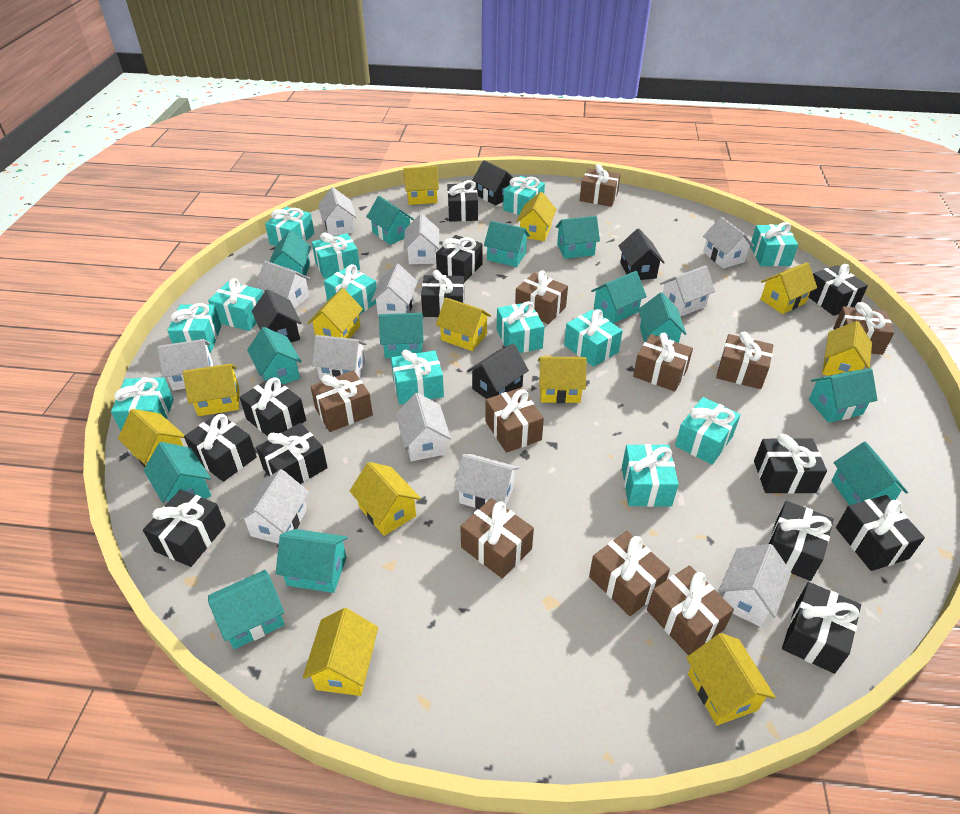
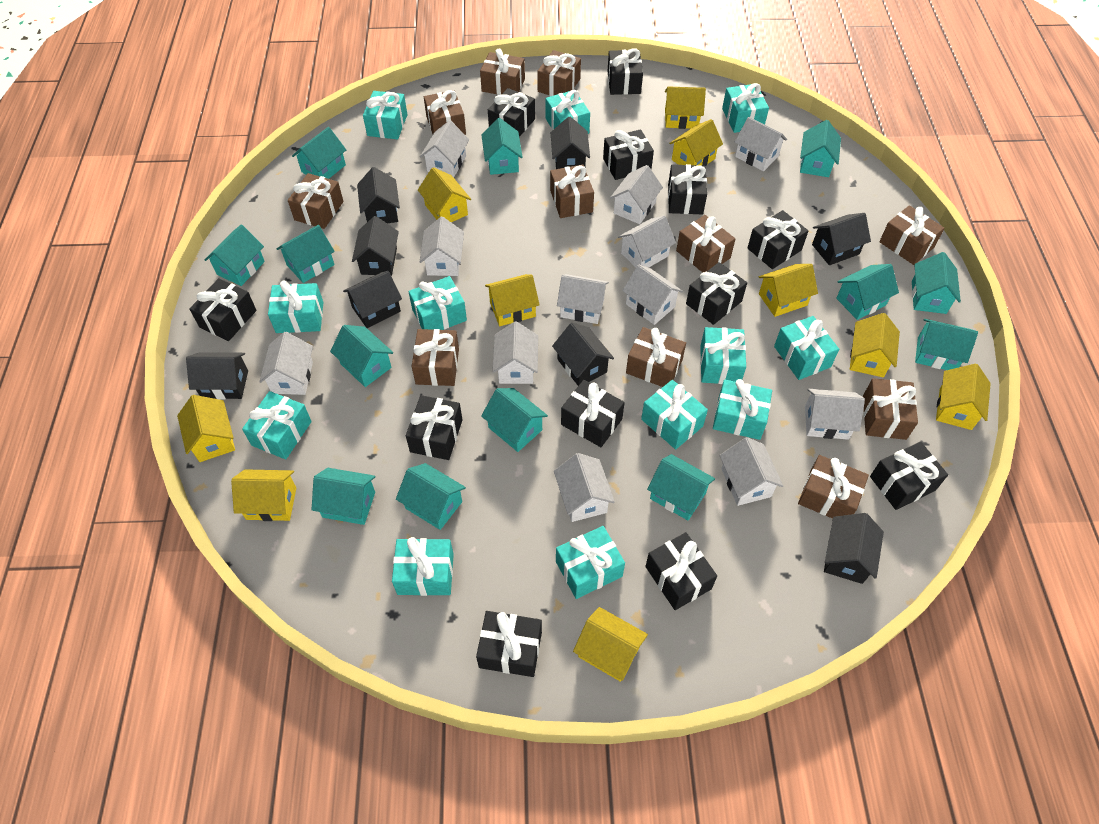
black house: [252,289,301,342] [467,344,529,399] [472,160,513,206] [619,228,665,280] = 4 -> [186,352,248,400] [343,271,402,328] [352,216,399,276] [357,167,400,223] [551,117,590,169] [552,323,614,386] [812,213,871,265] [824,513,884,584] = 8
brown gift: [310,370,373,432] [460,498,534,579] [485,388,544,453] [515,270,568,324] [580,164,621,207] [589,531,670,616] [633,333,693,392] [647,565,734,655] [716,332,774,389] [833,302,894,355] = 10 -> [288,173,344,229] [412,329,459,386] [424,90,466,135] [480,48,525,95] [537,50,581,96] [550,165,594,218] [626,327,686,387] [676,215,735,273] [798,455,869,519] [863,378,918,440] [879,205,945,265] = 11
turquoise gift: [111,377,174,431] [167,303,222,353] [208,278,264,331] [265,207,315,246] [312,232,360,279] [324,264,377,315] [391,350,444,404] [497,301,544,353] [503,176,545,215] [564,309,623,367] [622,444,679,507] [675,397,741,465] [750,222,798,266] = 13 -> [242,391,312,459] [268,280,323,333] [363,91,408,139] [392,537,454,596] [408,276,467,330] [545,90,590,134] [556,526,625,599] [641,380,708,449] [700,327,746,384] [713,379,772,440] [722,83,769,133] [774,316,839,380] = 12
yellow house: [118,409,185,467] [183,364,239,416] [303,608,378,696] [308,288,363,339] [350,462,421,536] [404,166,439,205] [436,298,491,351] [516,192,557,241] [538,357,586,403] [686,633,775,725] [760,262,817,314] [822,321,872,376] = 12 -> [177,395,235,462] [231,469,296,521] [418,167,471,222] [485,274,540,326] [573,607,648,682] [665,87,706,129] [669,119,723,166] [759,264,818,317] [850,313,900,377] [936,364,991,430] = 10

